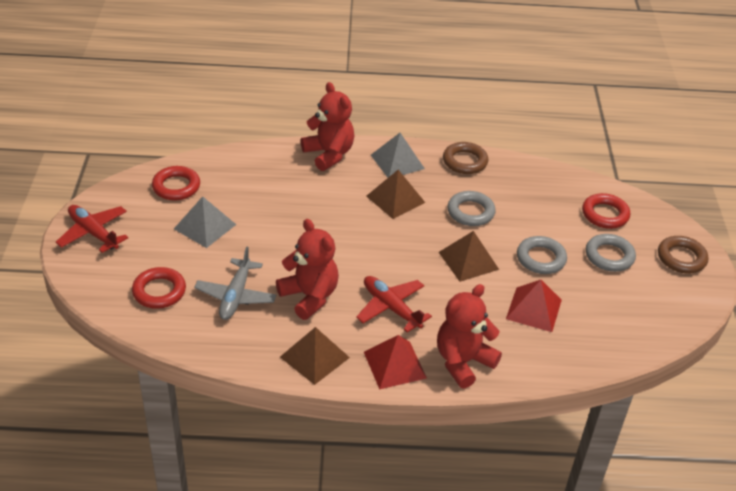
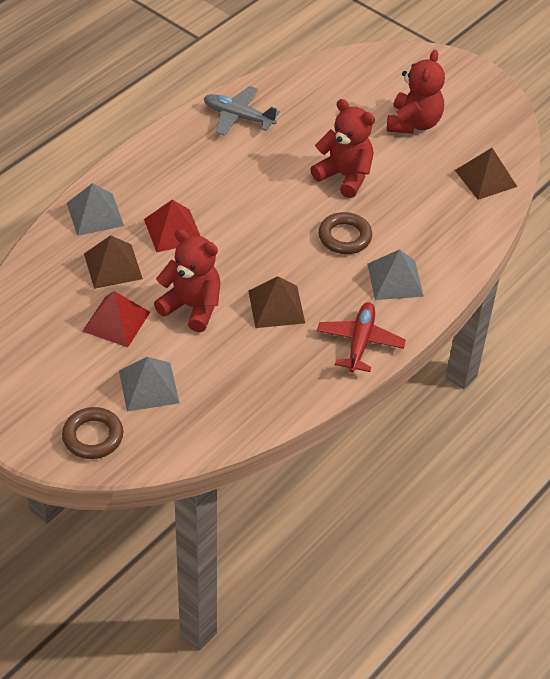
grey pyramid: [174,196,237,248] [371,133,425,178] = 2 -> [67,183,124,236] [119,357,179,412] [367,249,424,300] = 3
grey ring: [447,191,496,226] [517,236,567,274] [586,234,636,272] = 3 -> none = 0
red plane: [56,205,128,253] [356,276,432,332] = 2 -> [317,302,406,373] = 1
red ring: [132,267,186,309] [152,166,200,201] [582,193,630,229] = 3 -> none = 0

